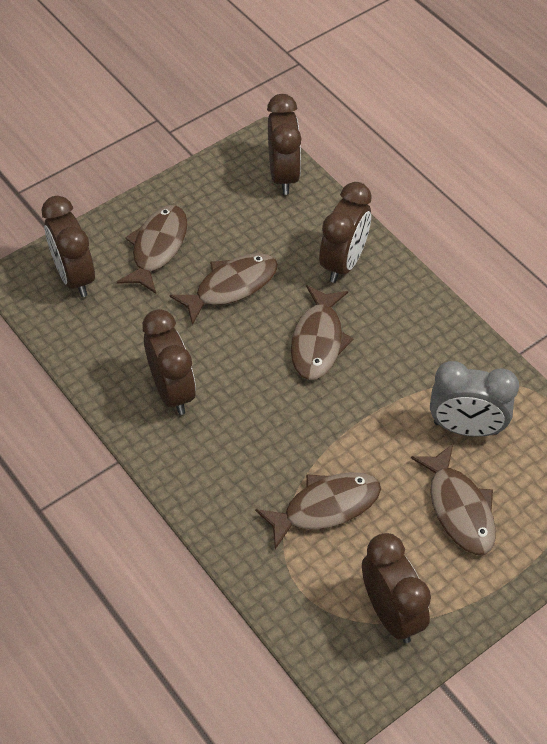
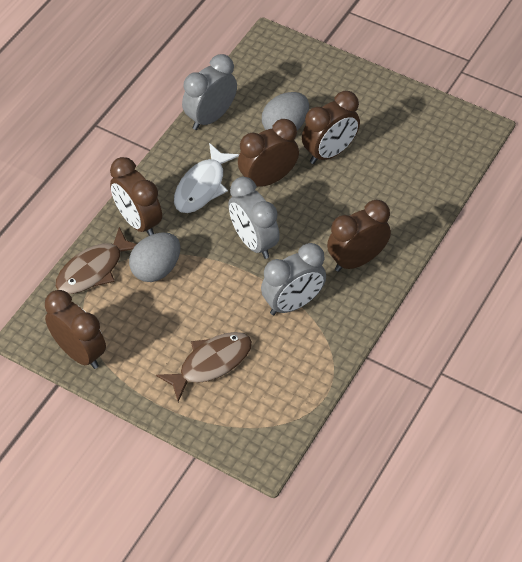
brown fish: [117,205,187,294] [170,253,278,325] [255,472,381,549] [291,285,353,380] [411,444,496,555] = 5 -> [55,227,136,294] [156,332,252,402] = 2
grey clock: [430,361,519,437] = 1 -> [182,54,237,130] [228,177,280,259] [261,243,326,315] = 3
grey egg: none = 0 -> [129,233,180,282] [262,92,309,130] = 2
white fish: none = 0 -> [174,143,239,213] = 1

